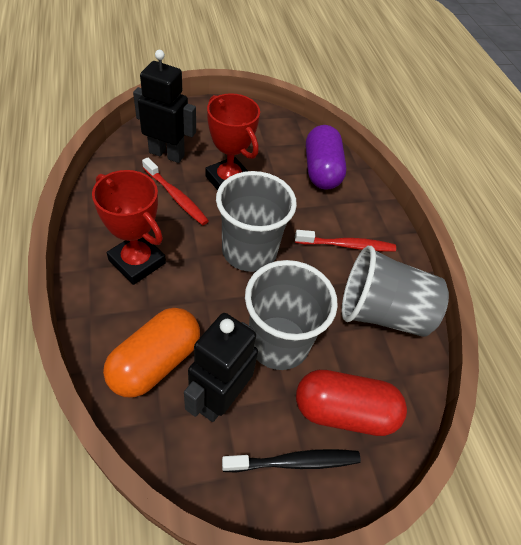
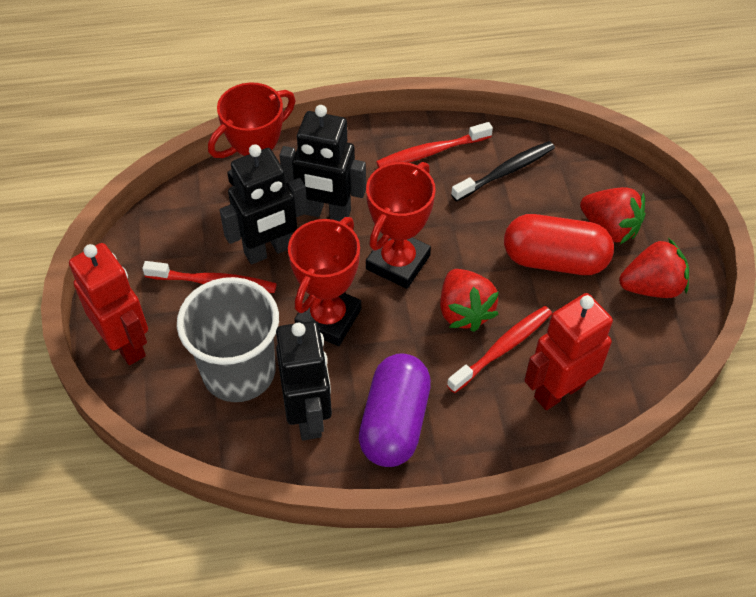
black robot: [133,50,196,163] [184,313,258,422] = 2 -> [220,144,308,264] [276,321,332,440] [279,105,366,221] = 3
grey cup: [216,171,297,272] [245,260,338,370] [342,246,449,337] = 3 -> [177,277,279,402] = 1
orange capsule: [103,308,200,398] = 1 -> none = 0
red robot: none = 0 -> [69,243,148,365] [524,293,613,410] = 2
red strawberry: none = 0 -> [440,269,499,332] [580,187,645,244] [619,238,689,298] = 3
red toothbrush: [142,157,209,225] [295,230,396,252] = 2 -> [142,261,277,293] [376,122,493,168] [447,306,552,393] = 3
red trophy: [92,170,166,285] [205,93,260,191] = 2 -> [208,82,296,186] [288,217,361,346] [366,162,436,289] = 3

